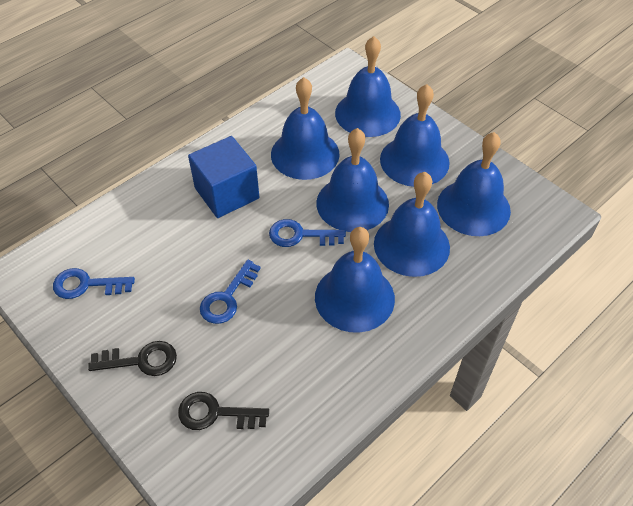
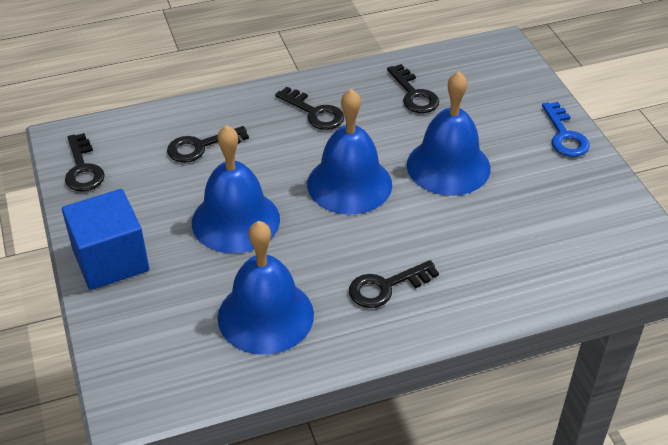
black key: [88,341,177,376] [178,392,269,430] = 2 -> [65,133,105,192] [167,126,249,163] [275,87,344,130] [349,260,439,308] [387,64,439,113] = 5
blue bell: [271,77,340,180] [315,227,395,333] [316,128,389,232] [335,36,401,137] [374,172,450,277] [380,84,450,187] [437,132,511,236] = 7 -> [192,125,280,253] [218,221,314,355] [307,89,392,214] [407,71,490,196] = 4
blue key: [53,268,135,299] [200,260,261,324] [269,219,346,247] = 3 -> [542,102,590,157] = 1

